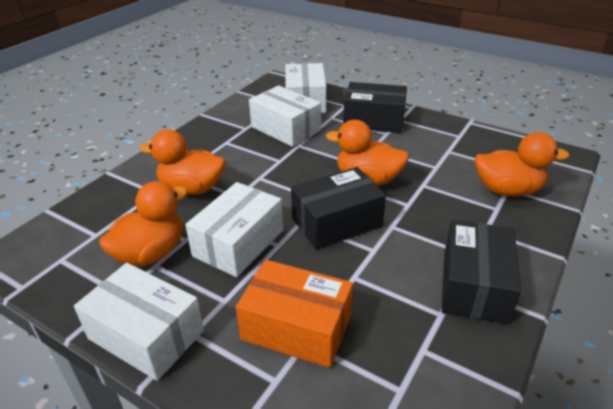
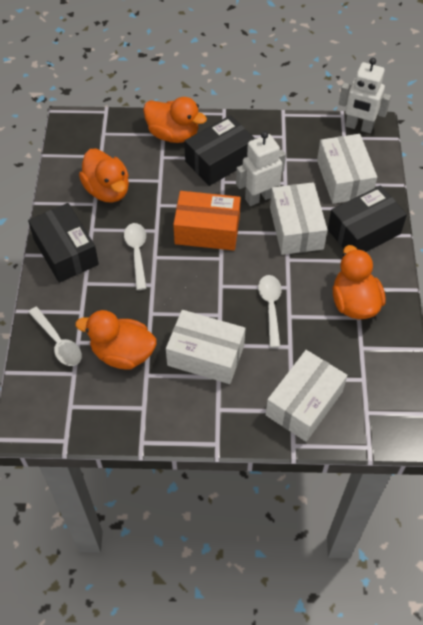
white robot: none = 0 -> [236,131,286,206] [339,58,391,133] = 2
white spoon: none = 0 -> [28,307,82,366] [124,223,147,290] [258,275,282,348] = 3

